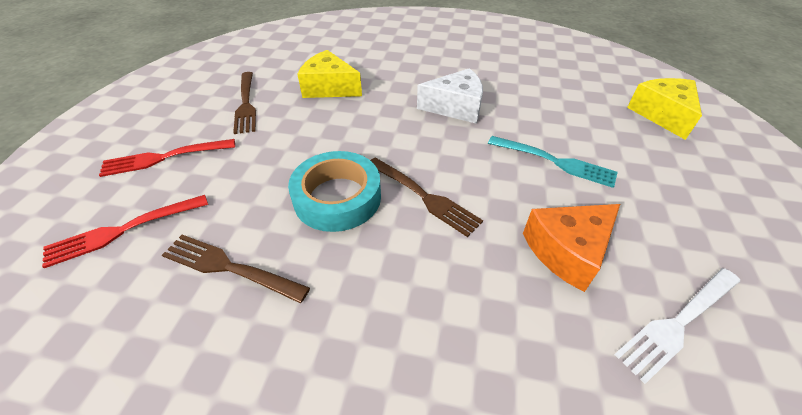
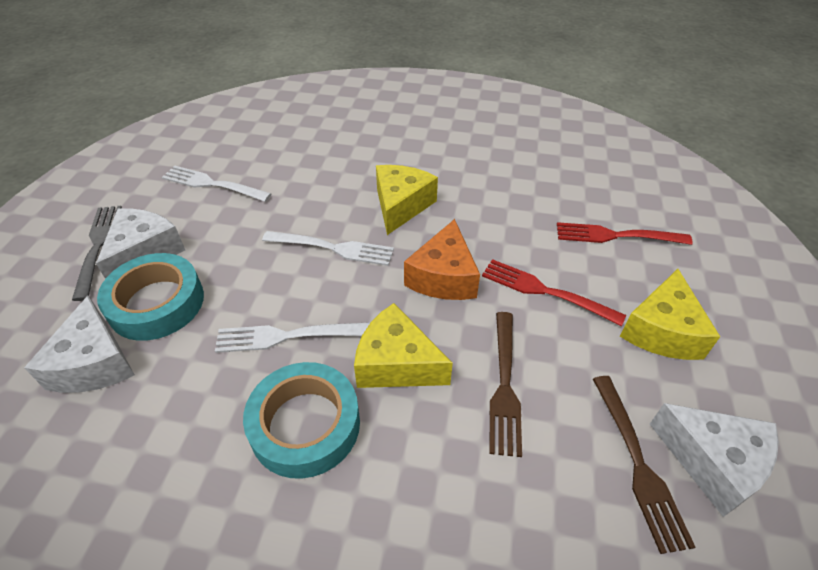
brown fork: [162,235,310,303] [233,72,256,134] [370,158,483,237] = 3 -> [489,312,522,457] [593,376,695,554] = 2
grey fork: none = 0 -> [72,206,122,301] = 1
turquoise fork: [488,136,618,188] = 1 -> none = 0
turquoise tape: [288,151,381,232] = 1 -> [97,253,204,341] [243,362,360,479] = 2
white cheese: [417,68,483,124] = 1 -> [24,296,135,393] [96,208,185,279] [650,403,779,517] = 3
white fork: [614,268,740,384] = 1 -> [162,166,271,202] [215,322,370,353] [262,231,394,266] = 3
yellow cheese: [297,50,362,98] [627,78,702,140] = 2 -> [354,303,453,388] [376,165,438,235] [620,269,720,360] = 3

